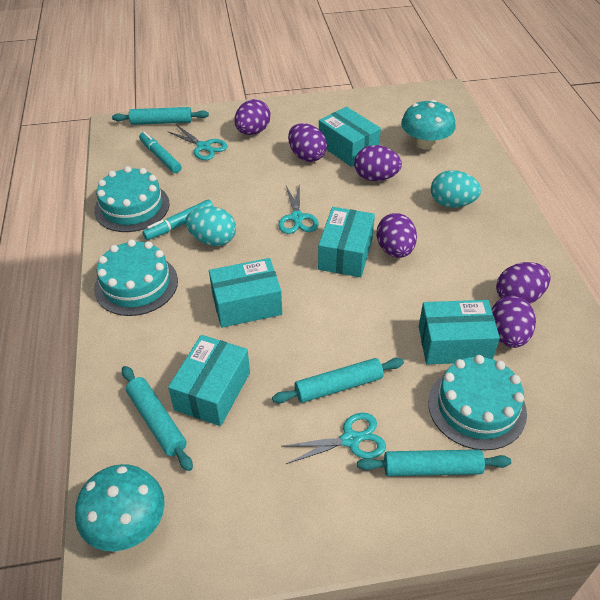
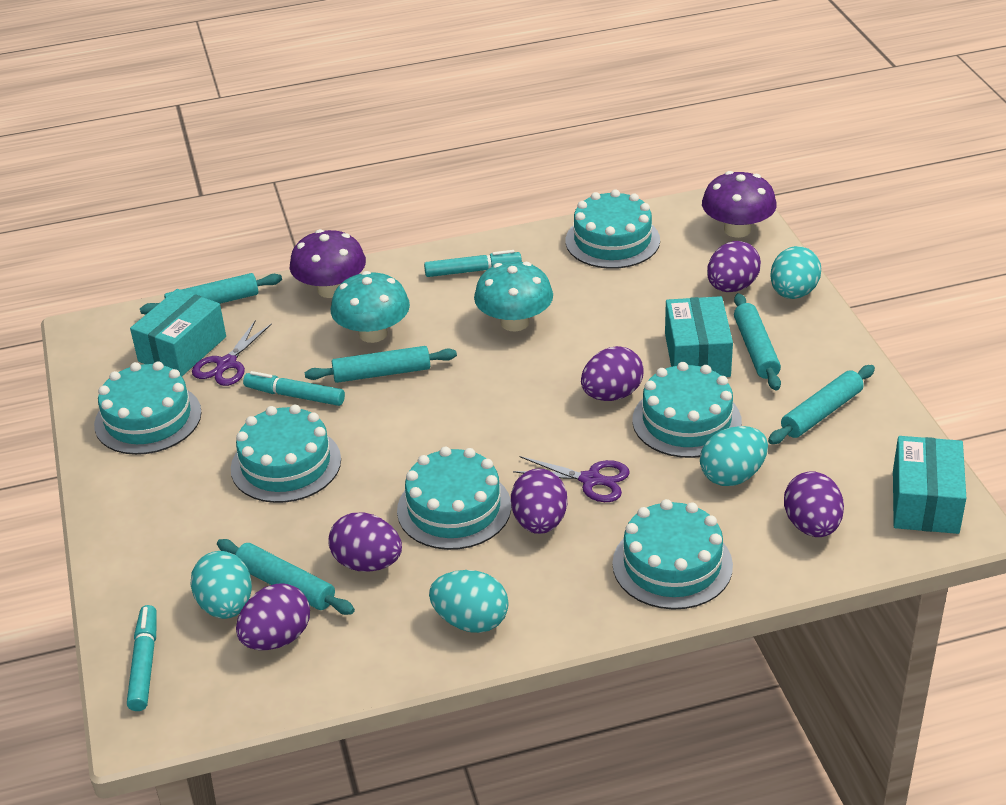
purple mushroom: none = 0 -> [290,229,366,298] [702,171,777,238] = 2
purple scissors: none = 0 -> [192,321,272,386] [513,456,630,502] = 2
turquoise box: [168,335,250,426] [209,258,282,328] [318,207,375,277] [319,107,381,167] [419,300,500,364] = 5 -> [130,289,226,376] [665,296,733,377] [893,436,966,534] = 3
turquoise cake: [94,166,170,232] [94,239,178,316] [428,355,527,450] = 3 -> [94,361,202,455] [231,405,341,503] [397,447,511,550] [566,189,660,269] [612,499,733,610] [632,362,742,458] = 6
turquoise egg: [185,206,236,246] [431,170,481,208] = 2 -> [190,551,252,619] [429,570,509,633] [700,426,768,486] [770,246,821,299] = 4
turquoise marker: [139,132,182,173] [142,200,214,240] = 2 -> [127,605,157,711] [243,371,345,406] [424,250,522,277] = 3
turquoise rolling pin: [112,107,209,125] [122,366,193,471] [272,358,404,403] [357,449,511,476] = 4 -> [140,273,282,315] [217,539,355,615] [305,346,457,383] [734,293,781,391] [768,365,875,444] = 5
turquoise scissors: [167,125,227,160] [278,183,319,234] [281,413,386,464] = 3 -> none = 0

